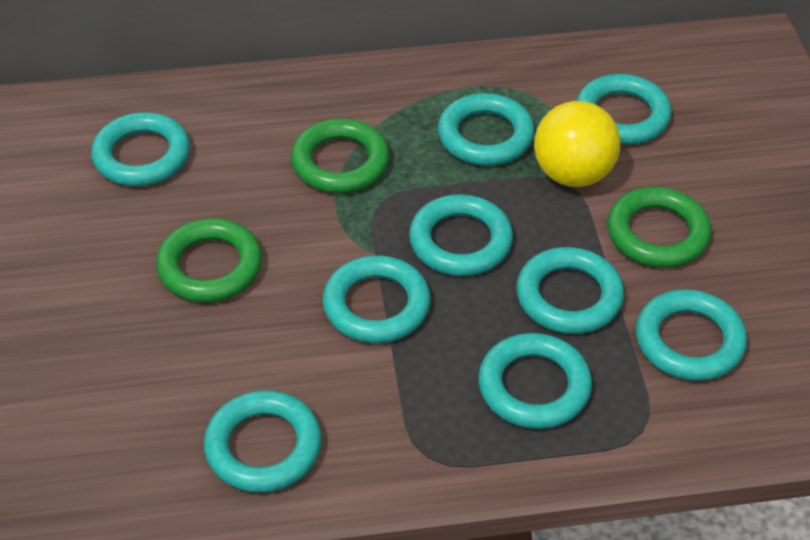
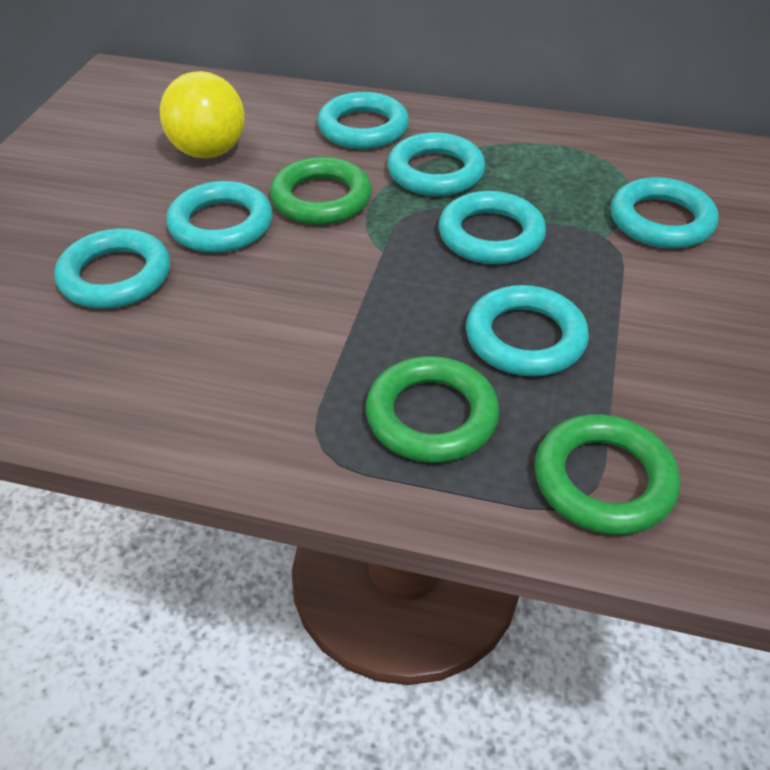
turquoise ring: [91,112,190,186] [204,390,322,493] [323,255,431,343] [409,194,513,276] [438,93,535,166] [478,333,592,429] [516,247,624,334] [576,74,672,145] [636,289,747,381] = 9 -> [54,228,170,309] [166,181,273,253] [317,92,409,149] [387,132,485,196] [438,191,546,265] [466,285,589,377] [611,177,718,249] = 7

